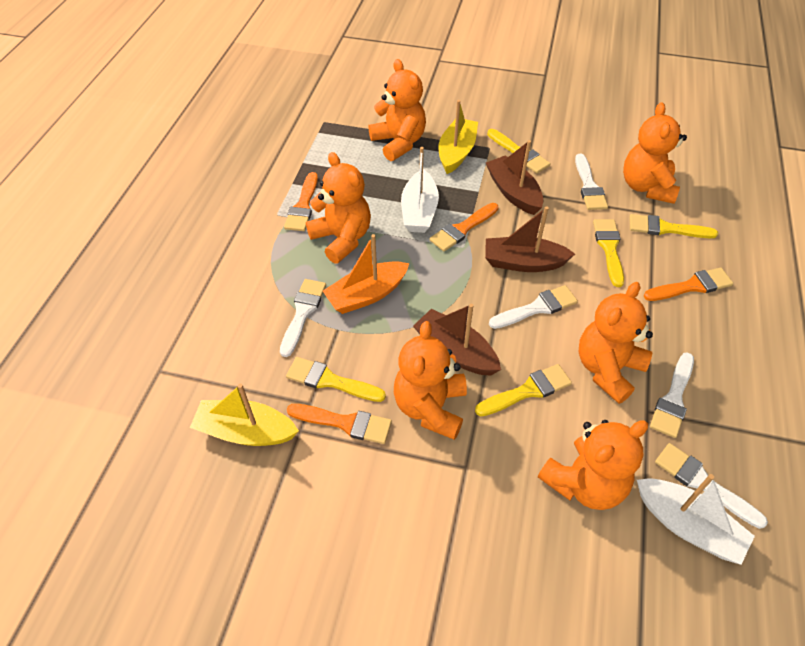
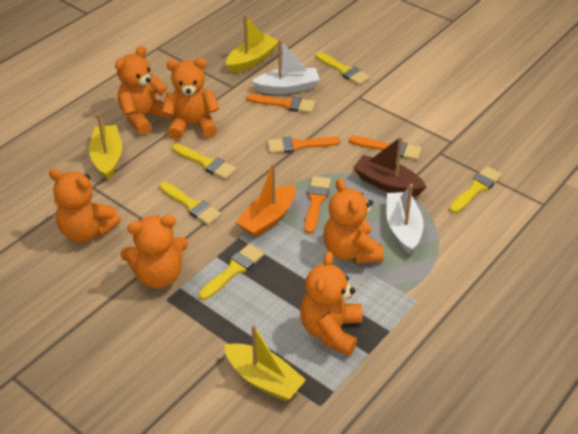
brown boat: [413,304,501,376] [485,206,575,272] [486,140,543,215] = 3 -> [353,136,426,196] = 1
white brush: [280,279,326,357] [489,285,578,329] [575,154,608,210] [650,352,694,438] [655,443,768,529] = 5 -> none = 0
yellow boat: [190,384,299,446] [438,100,478,174] = 2 -> [89,113,122,180] [224,324,306,401] [226,15,279,73] = 3

